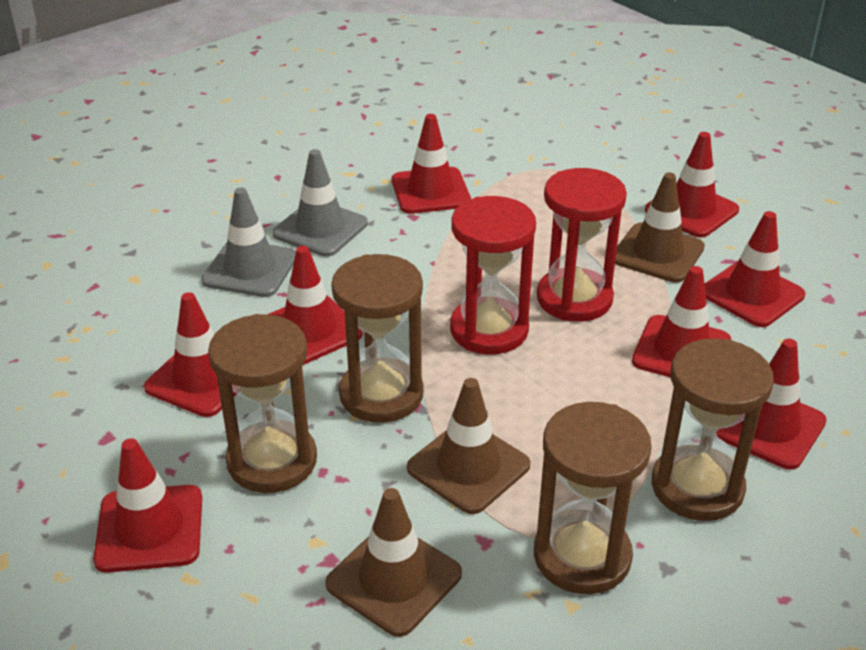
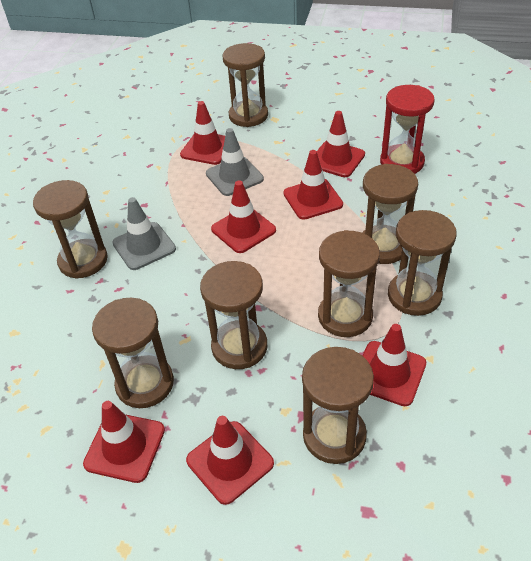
brown hourglass: [208,314,317,493] [331,254,424,423] [534,402,652,594] [652,338,774,521] = 4 -> [33,180,108,279] [92,298,174,408] [200,261,267,369] [223,43,268,127] [302,347,374,464] [318,230,380,337] [362,164,418,264] [388,210,457,316] = 8
brown traffic cone: [325,488,462,637] [407,378,530,514] [615,173,705,283] = 3 -> none = 0
red hourglass: [450,196,536,354] [537,168,627,322] = 2 -> [380,85,435,174] = 1
red traffic cone: [93,438,202,573] [144,292,237,417] [267,246,363,365] [392,114,471,214] [632,266,731,377] [645,132,739,238] [705,211,805,327] [716,339,827,470] = 8 -> [83,401,165,483] [180,101,225,165] [186,416,274,505] [211,181,276,253] [283,150,343,220] [317,111,365,177] [362,324,426,406] = 7

